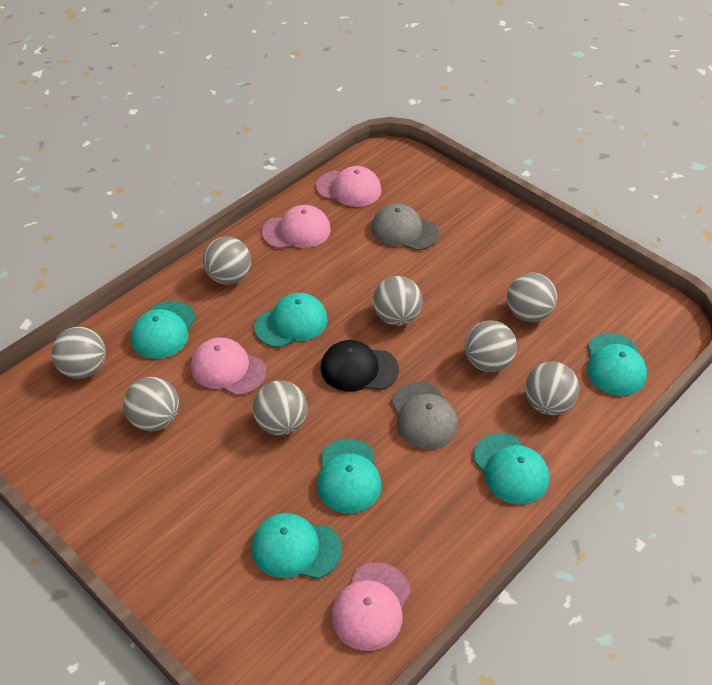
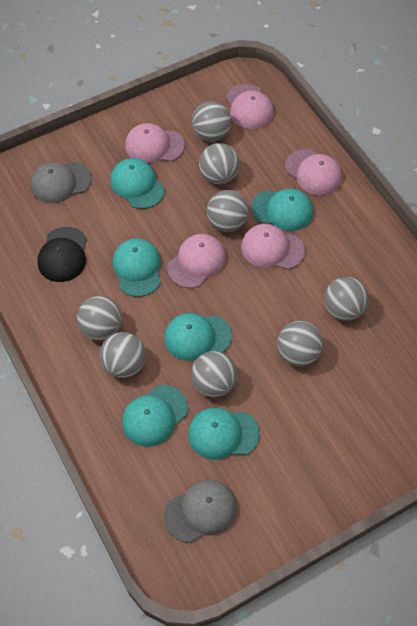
pink cap: [191,337,266,396] [262,205,331,249] [316,166,381,207] [331,562,411,651] = 4 -> [125,123,185,163] [167,234,226,288] [226,84,274,129] [241,224,305,270] [285,149,342,195] = 5

